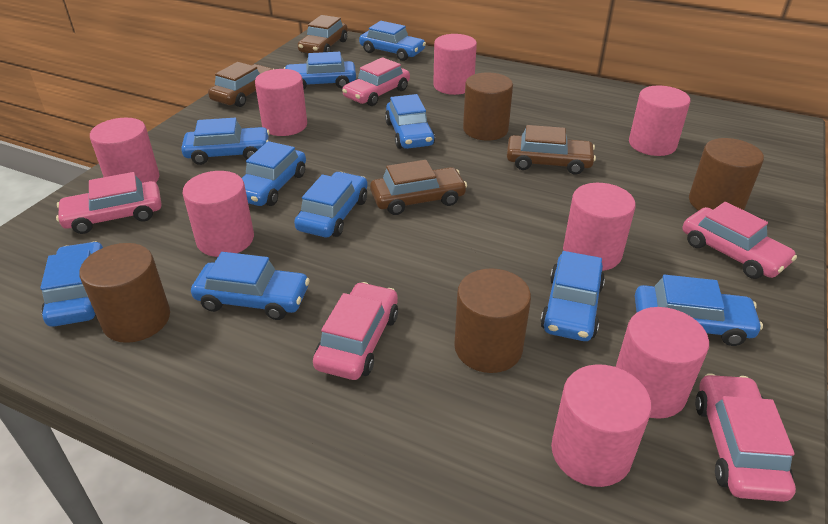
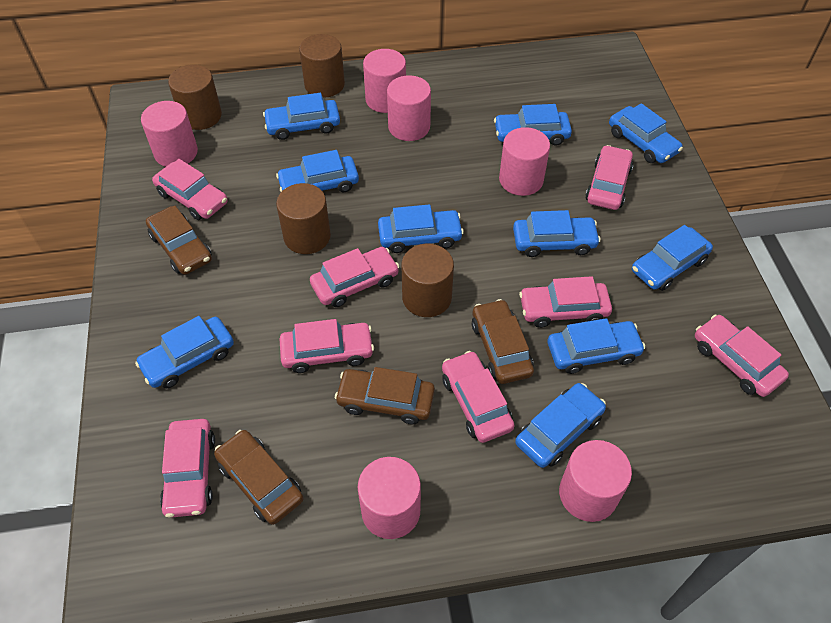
pink car: [56,172,162,234] [313,282,398,380] [342,57,410,106] [683,202,797,279] [695,373,796,502] = 5 -> [152,159,228,220] [160,419,215,518] [279,319,374,373] [310,247,399,307] [442,351,515,443] [519,276,612,328] [585,145,633,210] [695,315,789,397] = 8
pink cylinder: [90,118,159,183] [183,171,254,257] [255,69,307,136] [433,34,477,95] [551,364,652,487] [563,183,636,271] [616,307,709,419] [629,86,690,156] = 8 -> [141,101,198,167] [358,457,421,539] [363,49,406,113] [387,75,431,141] [499,127,550,196] [559,440,632,522] = 6

